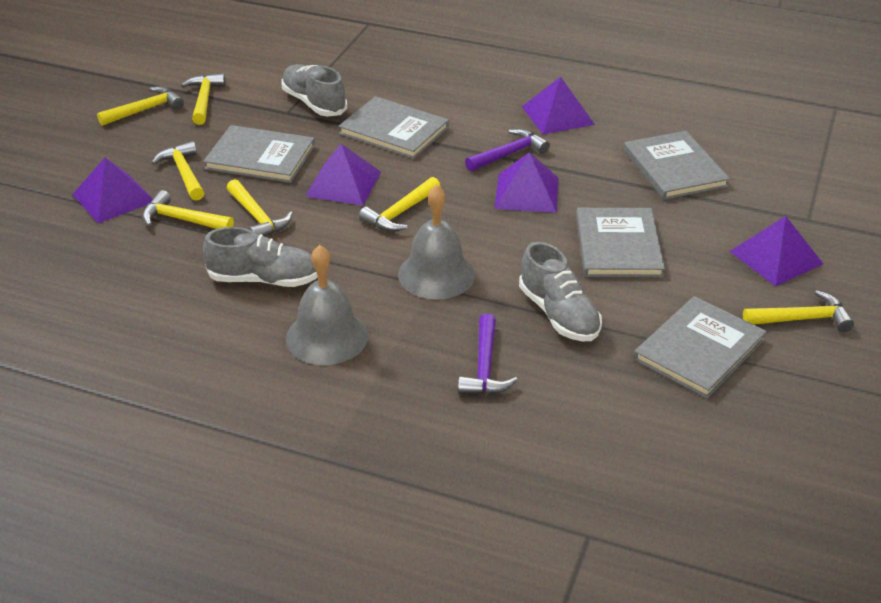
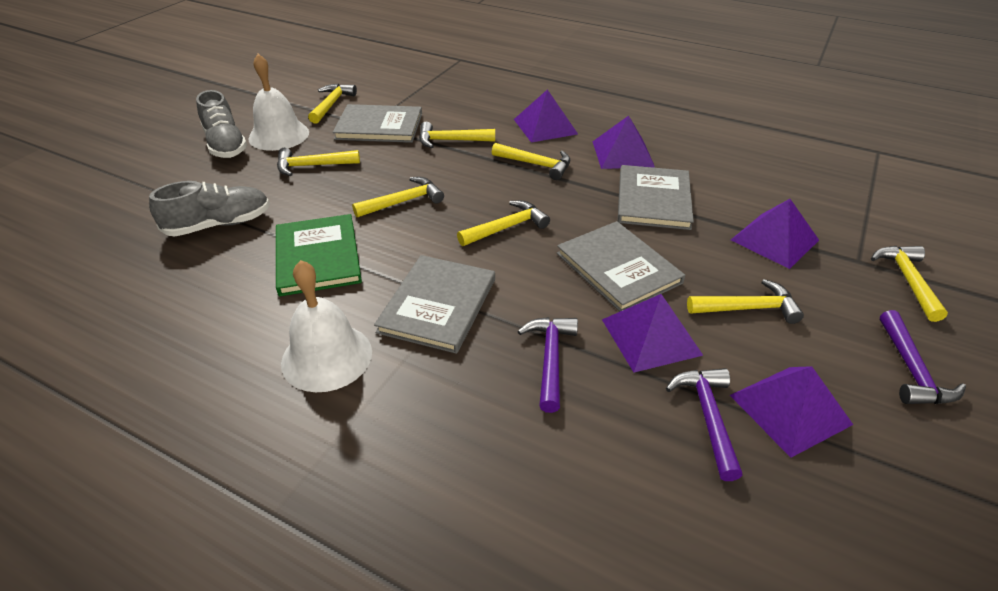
green book: none = 0 -> [276,214,362,296] = 1
grey bell: [286,245,368,365] [398,184,476,299] = 2 -> none = 0
grey book: [203,125,315,183] [338,96,449,159] [576,208,665,277] [624,131,730,200] [634,296,767,399] = 5 -> [333,104,422,143] [374,255,495,354] [557,221,685,312] [618,165,694,230] = 4
grey shoe: [203,227,318,287] [282,64,347,117] [519,242,602,341] = 3 -> [149,181,270,236] [196,90,247,158] = 2
purple hammer: [458,314,518,395] [465,129,550,171] = 2 -> [518,317,578,413] [666,368,742,481] [880,310,966,404] = 3
white bell: none = 0 -> [249,54,309,151] [281,260,372,392] = 2
yellow hammer: [97,86,184,126] [142,190,234,229] [151,141,204,201] [181,73,226,125] [227,179,293,237] [359,177,441,232] [743,290,854,332] = 7 -> [277,148,360,176] [308,84,357,124] [352,177,444,217] [419,122,495,148] [457,200,550,246] [492,143,570,180] [687,279,804,324] [871,246,948,322] = 8

